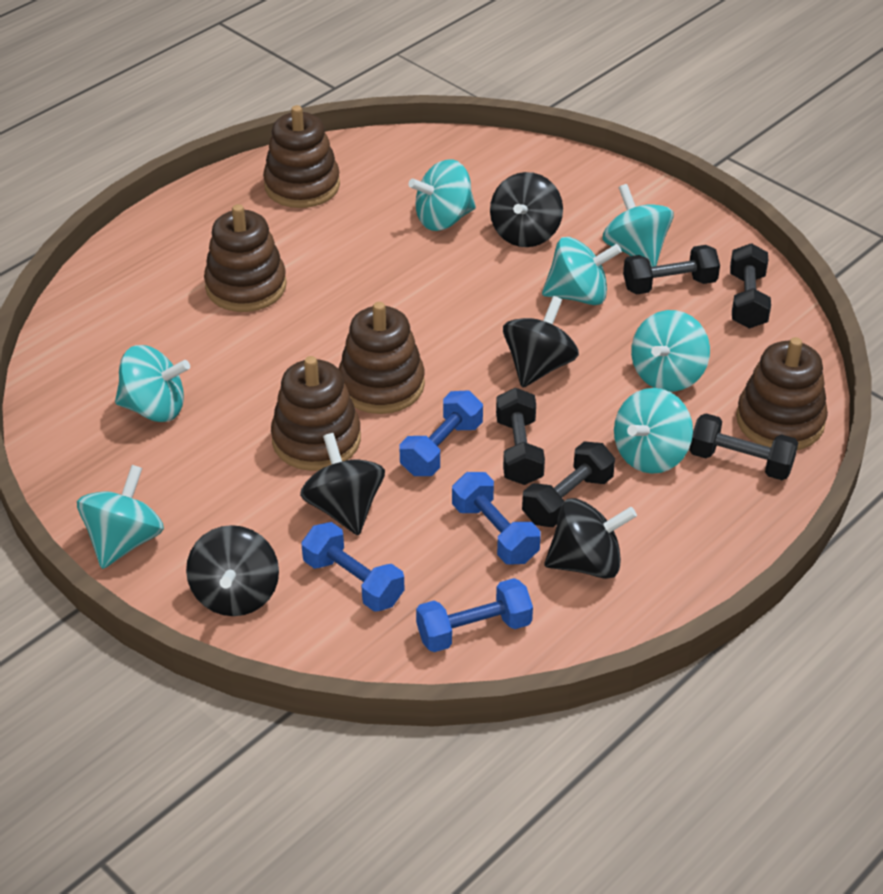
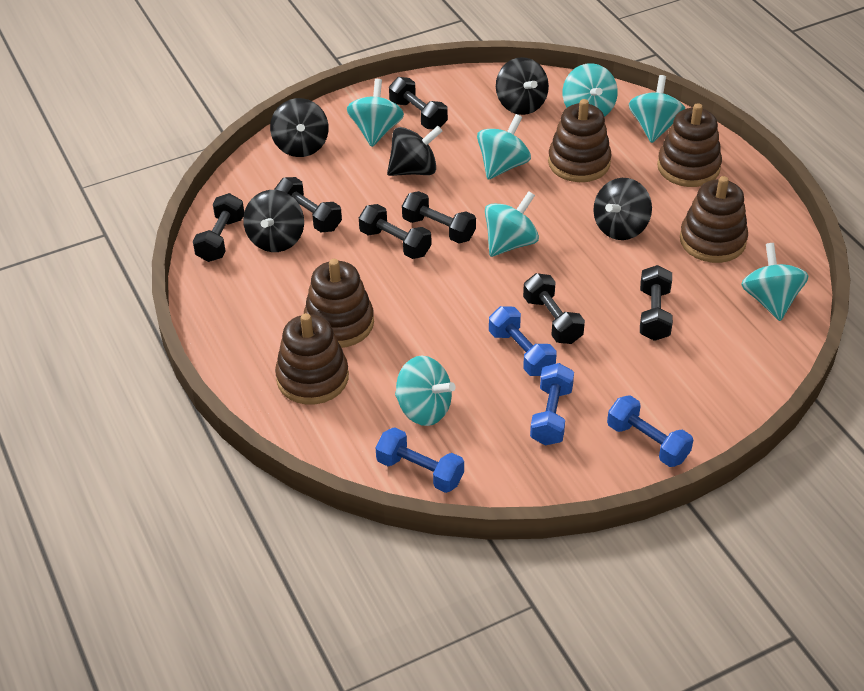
black dumbbell: [496,388,545,485] [522,441,615,527] [623,245,720,294] [689,413,798,480] [730,243,771,329] = 5 -> [193,193,244,262] [274,177,342,232] [359,204,432,259] [389,77,448,129] [402,191,476,244] [523,273,585,344] [640,265,673,341] = 7

